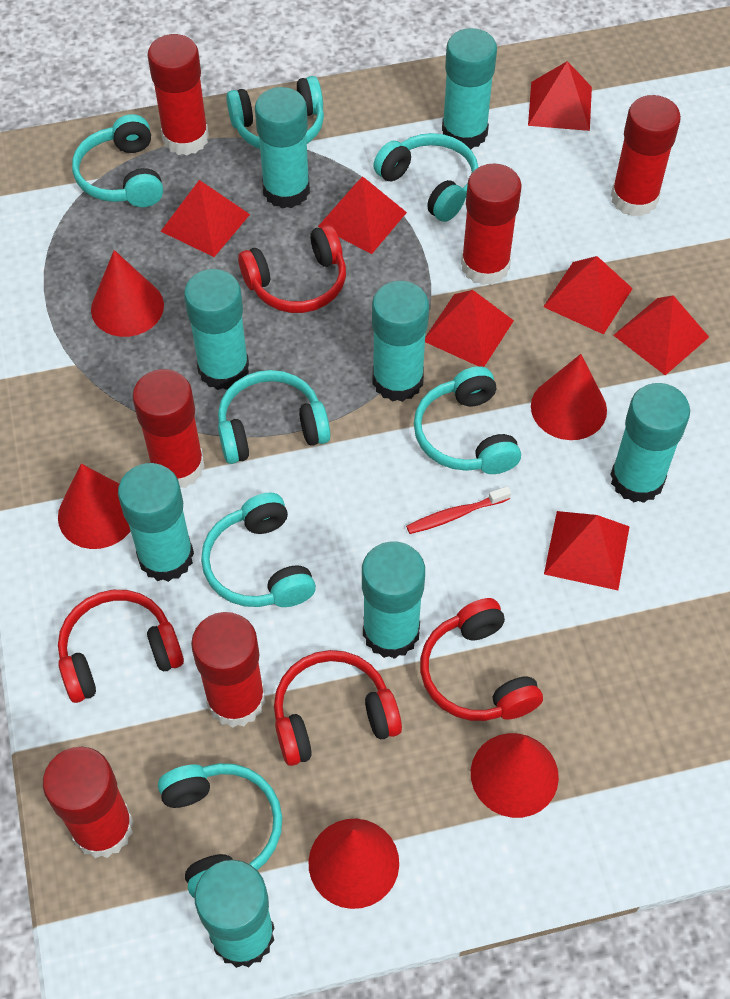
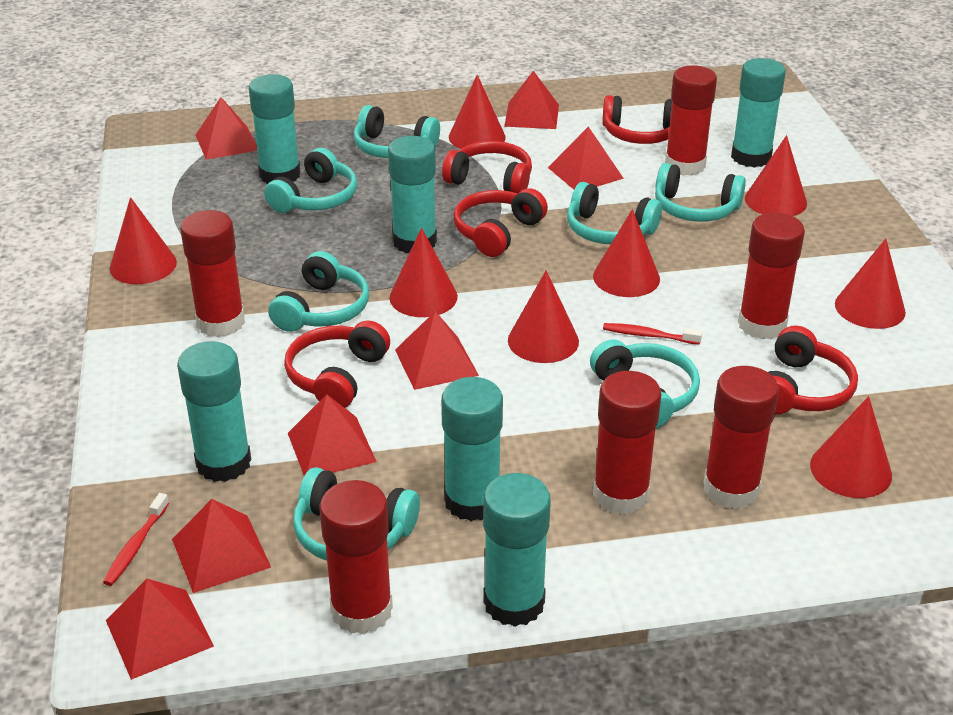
red cone: [58,464,131,549] [91,250,164,337] [309,819,399,909] [471,733,559,818] [531,354,607,440] = 5 -> [110,197,177,284] [389,228,458,317] [449,75,506,149] [508,270,579,363] [593,209,660,297] [745,135,807,216] [810,396,892,498] [835,239,906,329] = 8
red headphones: [58,590,184,703] [238,224,346,313] [274,650,402,766] [420,598,543,721] = 4 -> [284,321,390,408] [442,141,532,193] [454,188,548,257] [602,95,672,144] [768,326,858,414] = 5
red toothbrush: [406,486,511,534] = 1 -> [103,493,169,586] [603,323,702,345] = 2
turquoise glue stick: [118,463,194,582] [184,269,249,390] [194,860,274,968] [255,87,310,209] [362,541,425,659] [372,281,429,402] [442,28,497,149] [610,383,690,503] = 8 -> [177,341,251,482] [249,74,301,184] [388,136,437,253] [441,377,503,521] [483,473,551,627] [731,58,786,168] = 6

